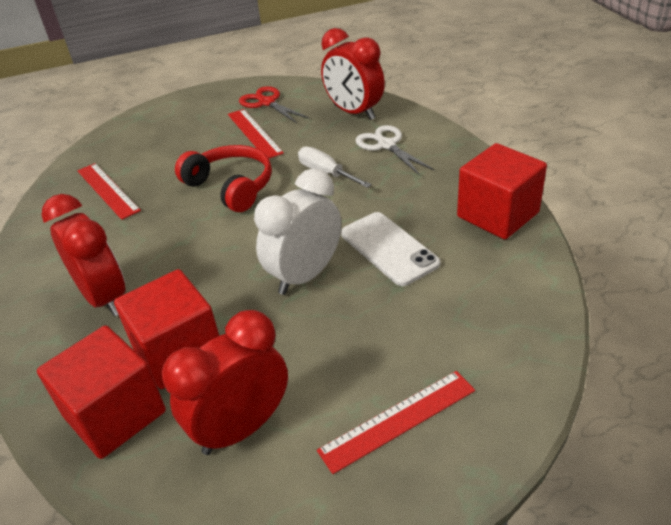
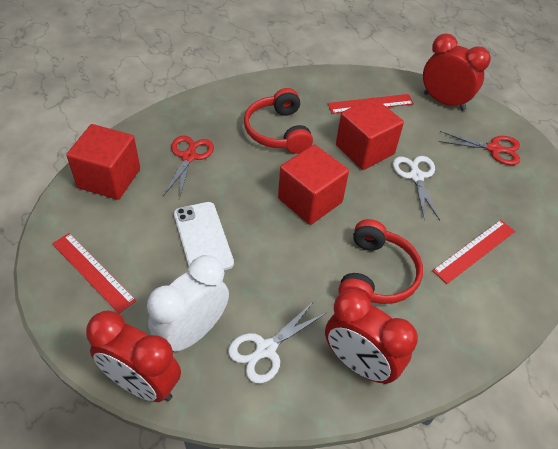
red headphones: [175,145,272,212] = 1 -> [244,88,313,154] [339,219,423,304] = 2
red scissors: [239,86,309,123] = 1 -> [163,135,214,198] [439,131,520,165] = 2
white scissors: [355,125,434,176] = 1 -> [228,301,326,383] [393,156,440,221] = 2
white screwdriver: [298,146,372,188] = 1 -> none = 0

